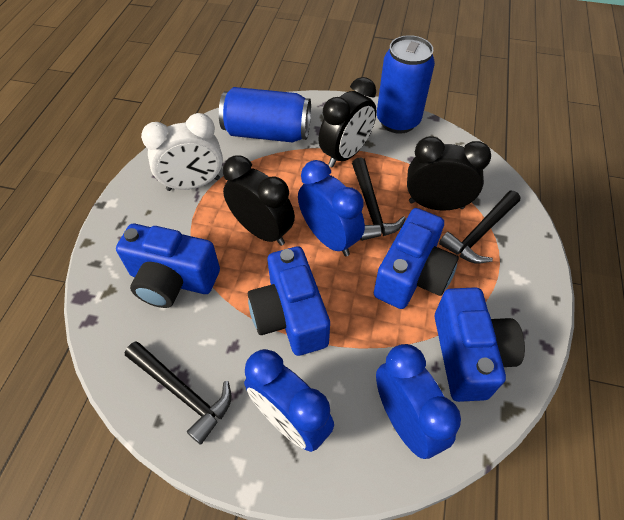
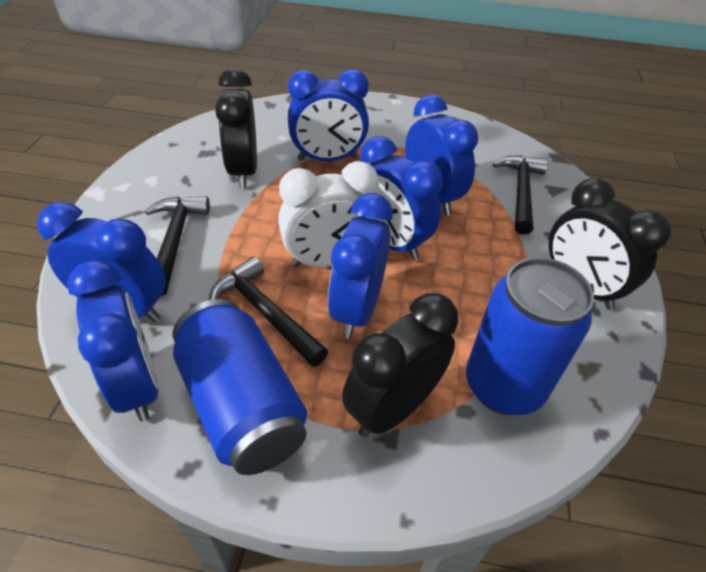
blue camera: [116,224,220,308] [248,247,330,356] [374,208,459,309] [434,287,525,402] = 4 -> none = 0
blue clock: [244,349,334,452] [298,160,365,256] [376,344,461,459] = 3 -> [37,202,166,322] [67,260,159,421] [288,69,369,161] [328,193,393,338] [360,136,443,260] [405,95,478,215] = 6

